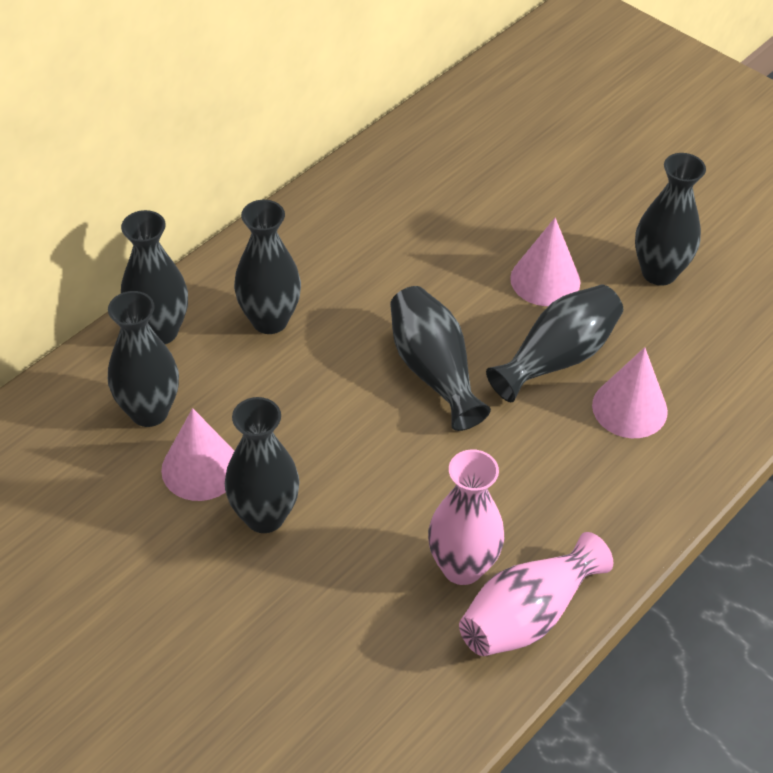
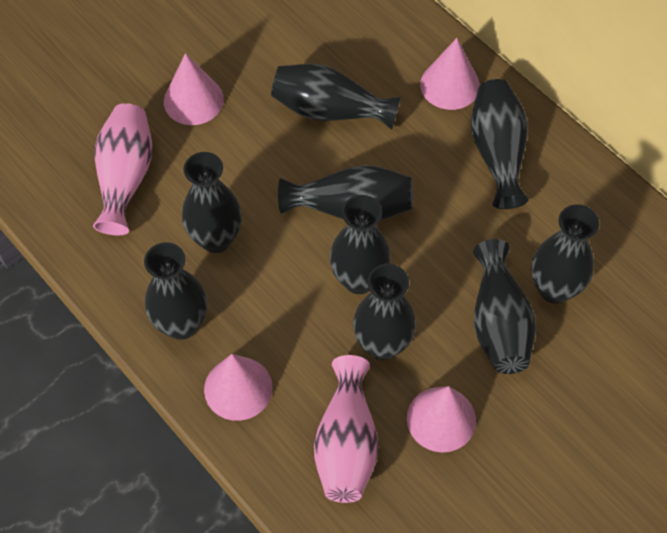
black vase: [108,291,179,427] [121,210,188,344] [225,397,300,533] [234,200,301,334] [390,286,491,431] [486,284,623,402] [635,153,706,286] = 7 -> [144,242,207,340] [182,152,242,253] [271,64,401,130] [278,165,413,221] [330,195,391,294] [353,264,416,360] [471,79,528,209] [473,239,536,374] [531,205,599,304] = 9
pink cone: [161,408,234,501] [510,218,580,306] [592,347,668,438] = 3 -> [164,53,224,125] [204,354,273,421] [407,386,476,452] [420,38,480,110] = 4

